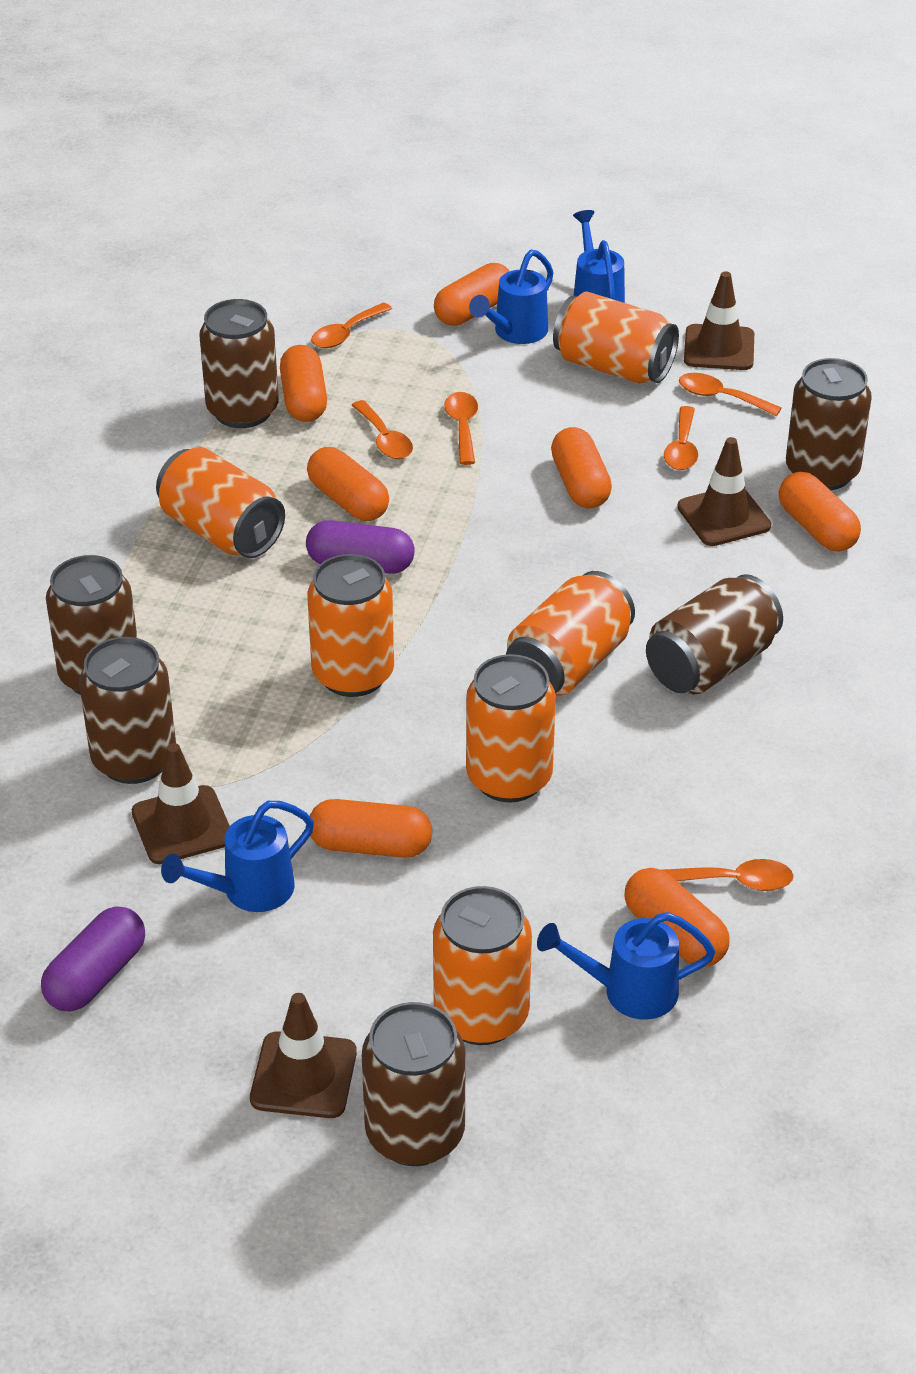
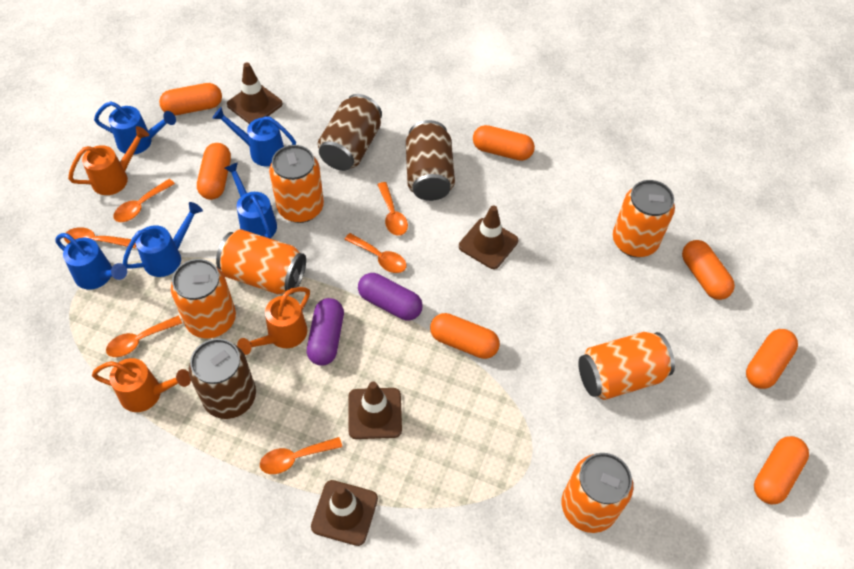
blue watering can: [161,801,314,912] [469,250,554,344] [537,912,716,1020] [573,210,625,303] = 4 -> [56,233,127,289] [94,101,176,155] [123,202,203,277] [212,107,296,166] [224,162,277,239] = 5
brown can: [46,555,137,695] [79,637,176,784] [199,299,279,428] [362,1002,465,1166] [646,574,783,694] [786,358,872,490] = 6 -> [189,339,256,419] [318,94,382,171] [406,120,455,201] = 3
orange watering can: none = 0 -> [68,126,149,195] [92,358,191,412] [237,287,310,355] = 3

